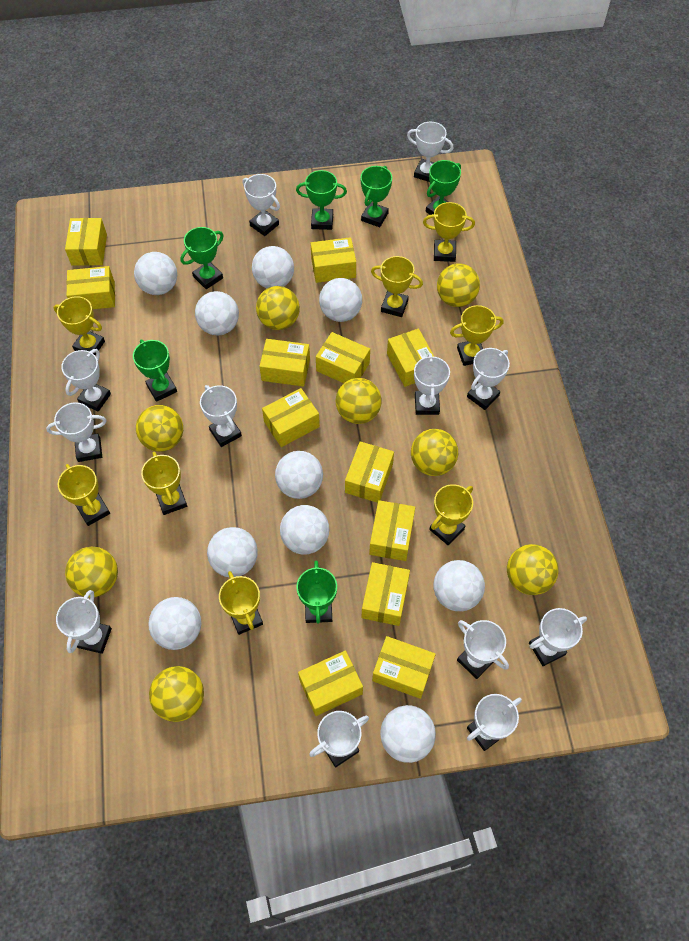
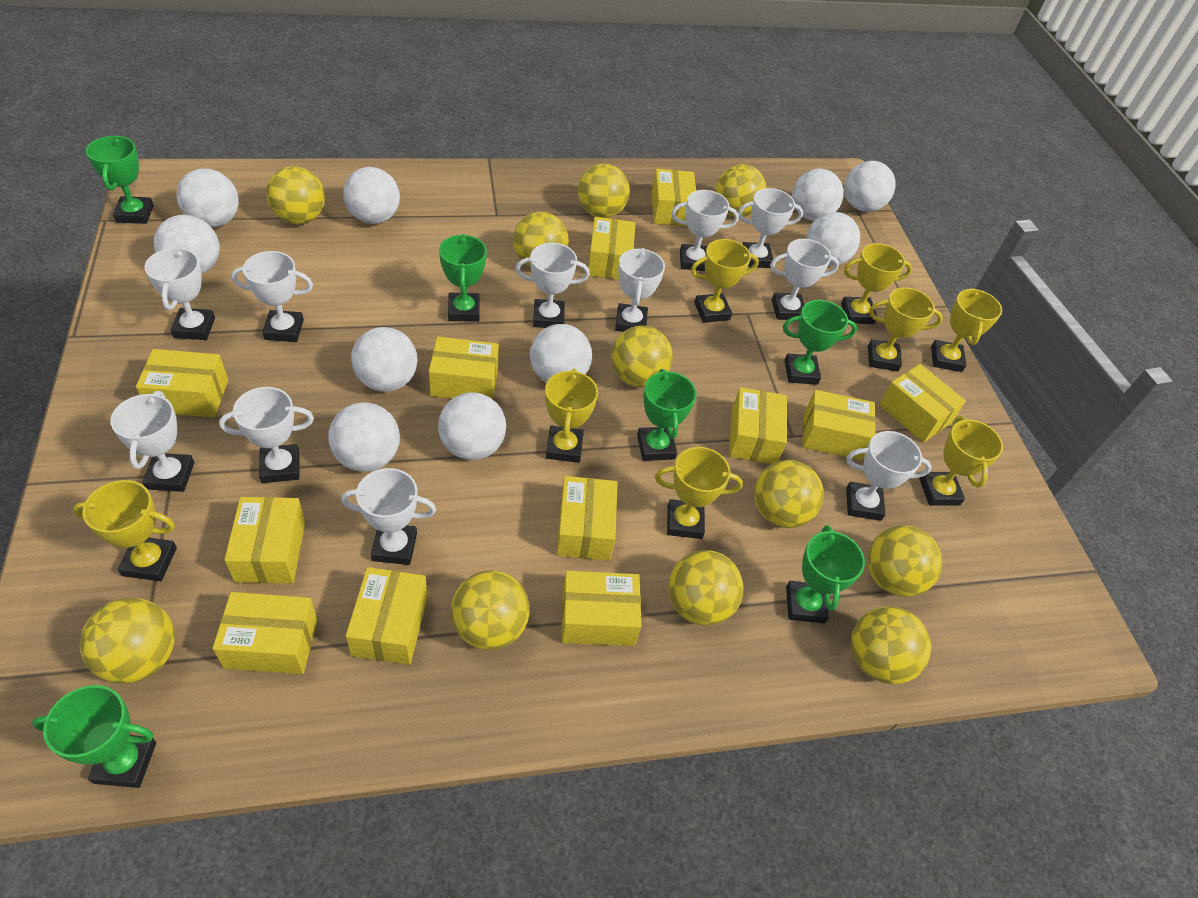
white trophy: [46,402,107,462] [56,590,112,654] [61,349,111,412] [200,385,242,447] [243,174,280,236] [309,711,369,767] [407,122,453,182] [414,353,450,415] [457,620,509,679] [467,348,510,410] [467,694,522,751] [529,608,587,666] = 12 -> [110,391,194,492] [145,247,215,340] [219,387,314,483] [232,251,313,342] [341,468,436,565] [515,243,590,328] [615,248,665,332] [671,190,739,271] [738,188,803,268] [770,239,839,320] [846,431,932,521] = 11
yellow ball: [65,547,118,598] [136,405,183,452] [149,666,204,722] [256,286,300,330] [336,378,381,424] [411,429,458,476] [437,263,480,307] [507,544,558,595] = 8 -> [80,598,175,684] [266,166,325,224] [451,570,530,650] [513,212,569,267] [578,164,630,218] [611,326,673,388] [668,550,744,626] [715,164,767,217] [754,460,824,528] [851,606,931,684] [867,525,942,597] = 11

